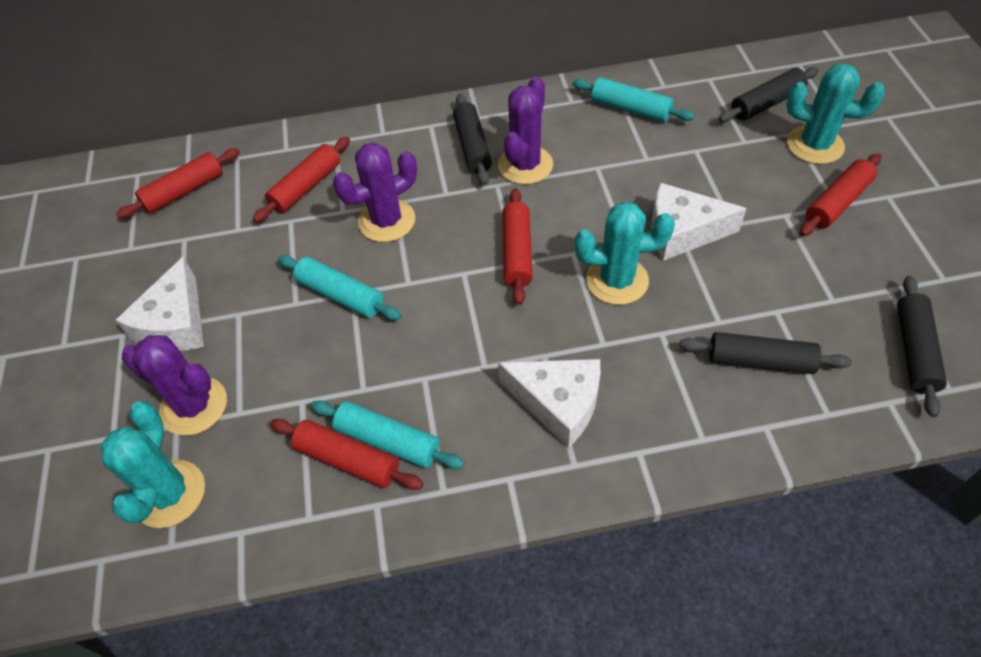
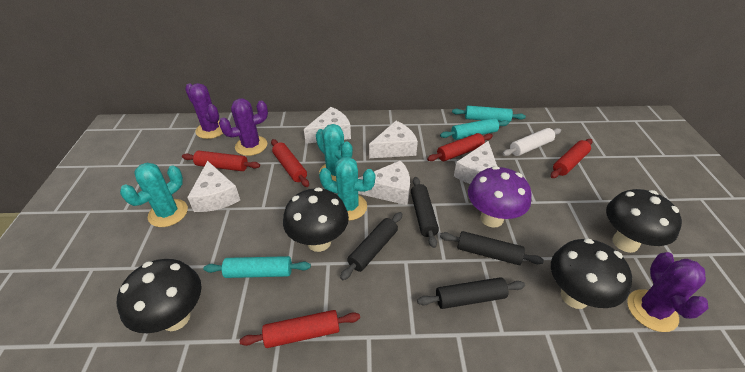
black mushroom: none = 0 -> [117,259,202,333] [283,187,349,252] [551,238,632,309] [606,189,682,253] = 4
purple mushroom: none = 0 -> [468,166,532,228] = 1
white cheese: [116,257,204,351] [498,359,600,448] [651,183,747,261] = 3 -> [187,161,240,212] [304,107,351,144] [358,160,410,205] [369,121,418,158] [454,141,497,184] = 5
white rolling pin: none = 0 -> [502,128,561,156] = 1

